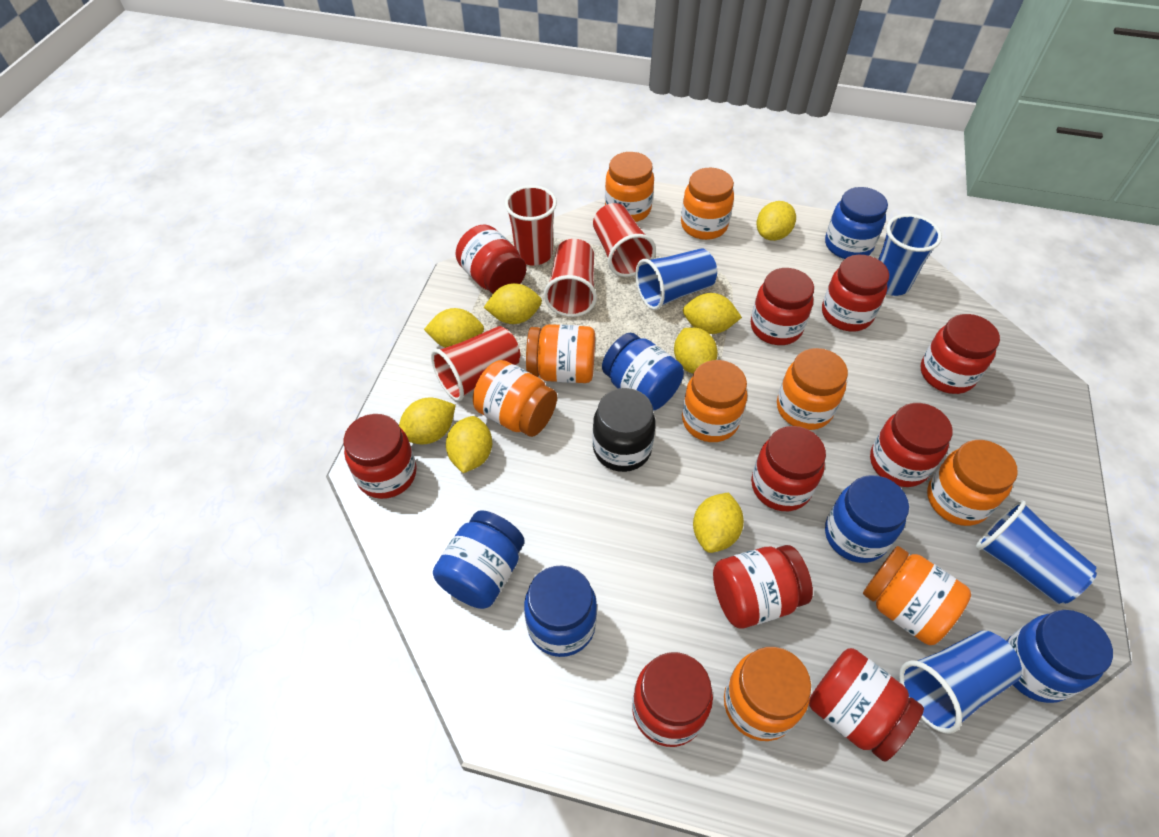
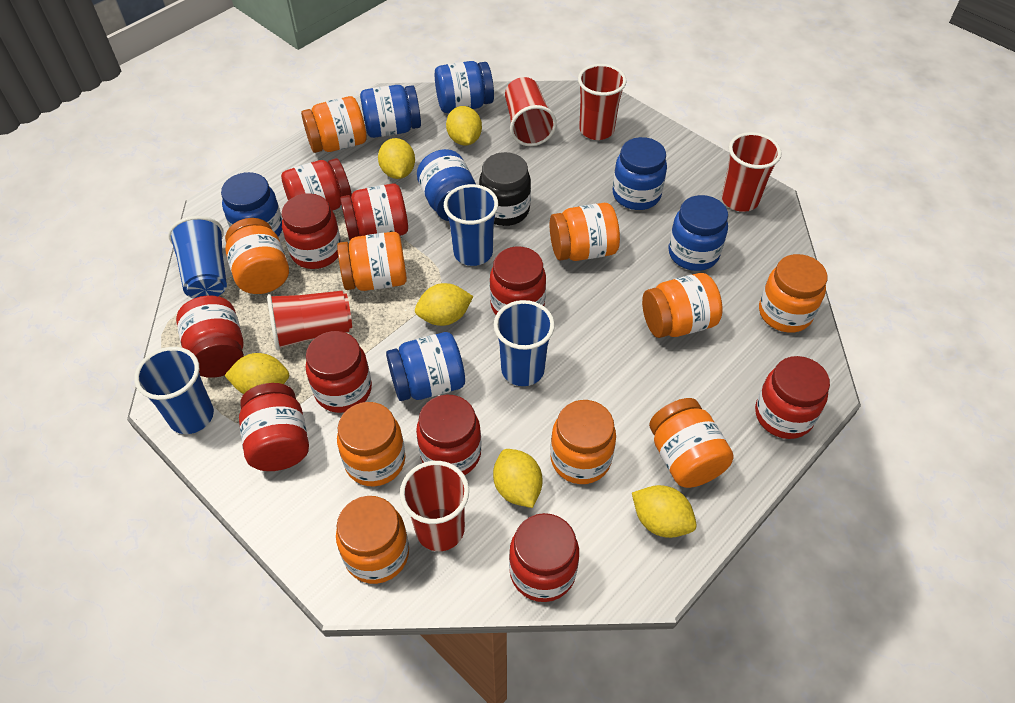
blue jar: [433,510,525,609] [524,566,597,657] [602,333,684,411] [825,187,888,259] [825,475,909,563] [1006,610,1113,703] = 6 -> [221,172,282,237] [360,85,421,138] [386,332,465,401] [417,149,476,221] [435,61,494,113] [613,137,667,210] [668,195,728,271] = 7
orange jar: [473,360,557,437] [526,324,595,383] [605,152,654,222] [681,168,734,240] [682,360,747,442] [724,647,811,741] [777,348,848,430] [863,546,971,645] [927,440,1018,526] = 9 -> [225,218,289,294] [301,96,366,153] [336,496,409,584] [337,232,407,291] [337,402,405,486] [550,203,620,261] [550,400,616,484] [642,273,722,338] [649,398,734,488] [759,254,828,333] = 10
red cup: [431,326,520,401] [504,185,557,266] [544,239,597,317] [593,203,656,277] = 4 -> [267,291,352,350] [400,461,469,551] [505,77,557,146] [578,64,627,140] [722,132,782,212] = 5
yellow lemon: [399,397,456,445] [424,308,484,348] [446,416,492,473] [484,283,542,324] [674,327,718,374] [683,293,742,334] [693,492,744,553] [757,201,796,241] = 8 -> [224,353,289,394] [378,138,415,179] [415,283,474,326] [446,106,482,146] [493,449,543,508] [632,485,697,538] = 6

